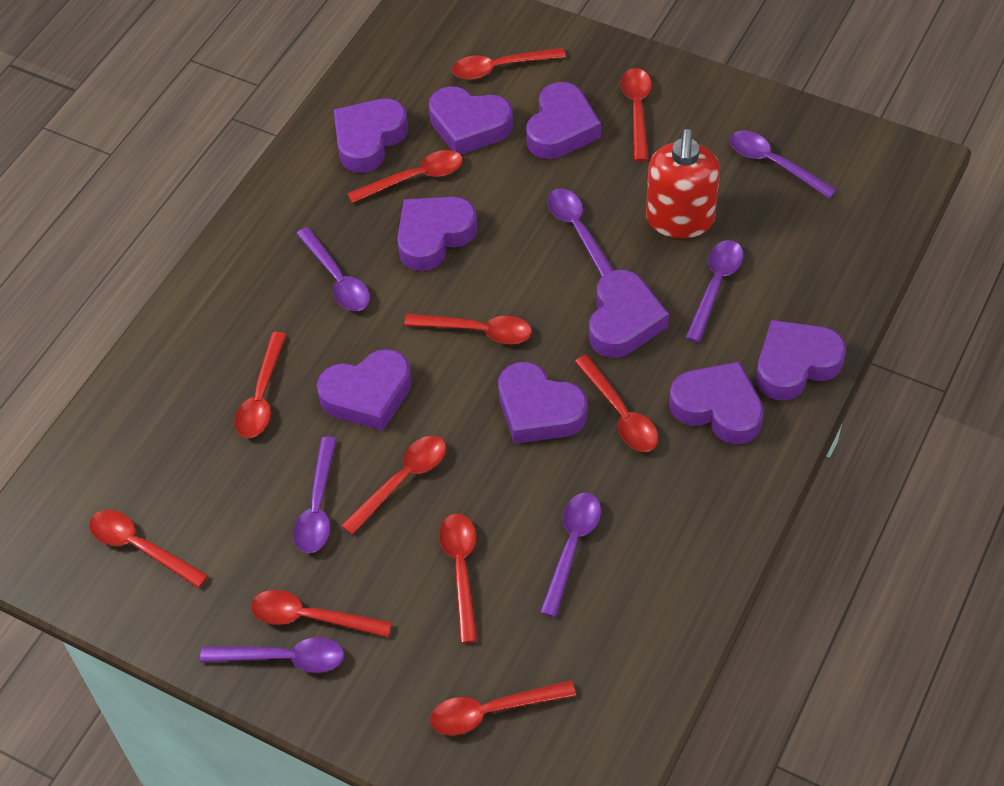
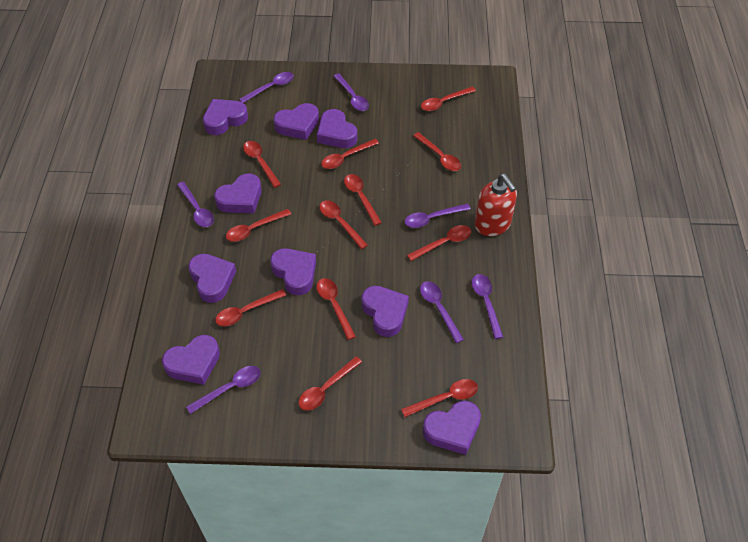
red spoon: [89,510,208,588] [234,332,287,438] [251,590,392,637] [341,436,446,535] [347,150,463,203] [404,314,532,344] [430,680,576,735] [439,514,478,643] [452,47,566,80] [575,355,658,452] [620,68,652,162] = 11 -> [215,289,286,326] [226,209,291,242] [243,141,281,188] [298,356,362,411] [317,278,356,340] [319,200,368,249] [321,139,379,169] [344,174,382,226] [401,379,478,417] [407,225,471,261] [413,132,461,171] [421,87,476,111] = 12

